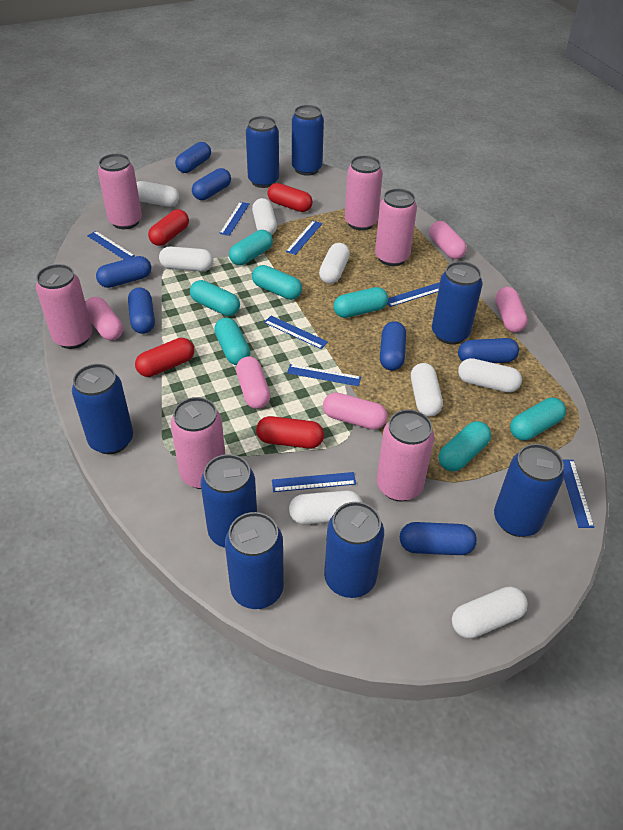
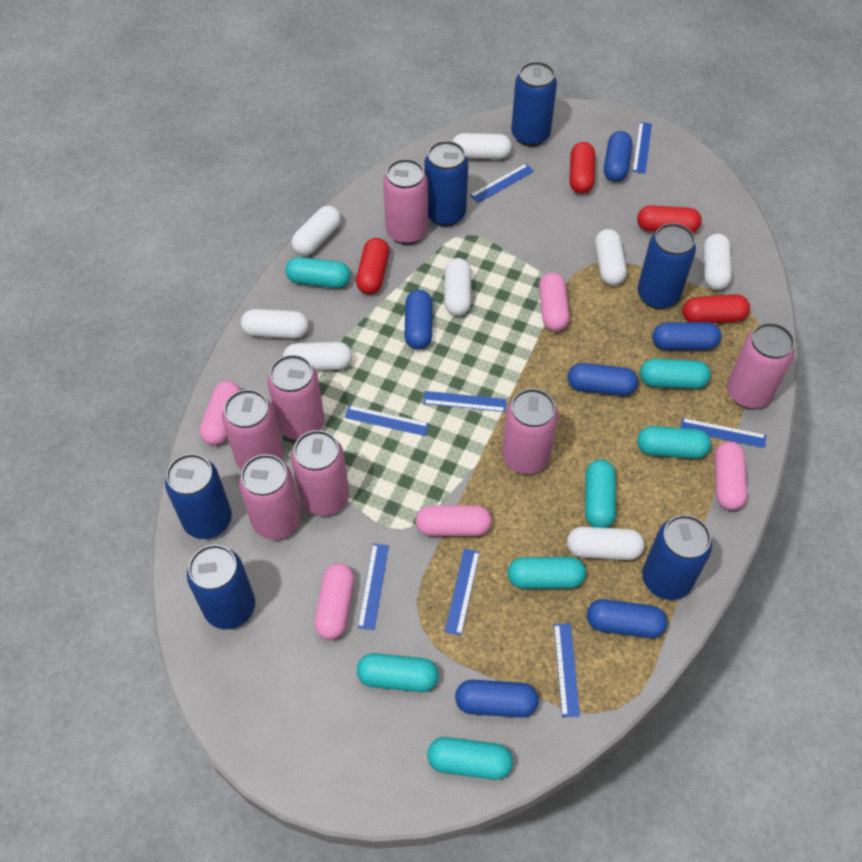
blue can: [72,364,133,454] [201,454,257,548] [225,512,284,609] [246,116,279,188] [292,105,324,176] [324,502,384,598] [432,261,482,344] [494,444,564,537] = 8 -> [165,454,232,539] [187,545,255,629] [424,141,468,226] [511,62,557,147] [638,223,696,309] [642,515,712,600] = 6
blue capsule: [96,256,151,288] [128,288,155,334] [175,142,211,173] [192,168,231,200] [380,321,406,370] [400,522,477,555] [458,338,519,363] = 7 -> [405,290,432,350] [455,680,539,717] [568,363,638,396] [587,599,668,638] [604,131,632,182] [652,322,721,350] = 6
pink can: [36,264,92,349] [98,154,142,229] [171,397,225,489] [345,156,383,231] [375,189,417,266] [377,409,435,501] = 6 -> [222,389,283,470] [239,454,301,540] [267,355,325,440] [291,430,349,516] [383,159,428,245] [502,388,558,474] [727,323,795,409] = 7

